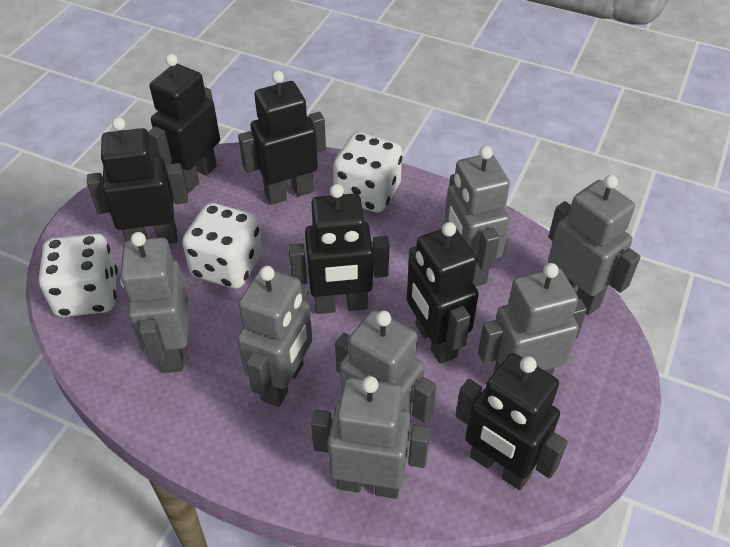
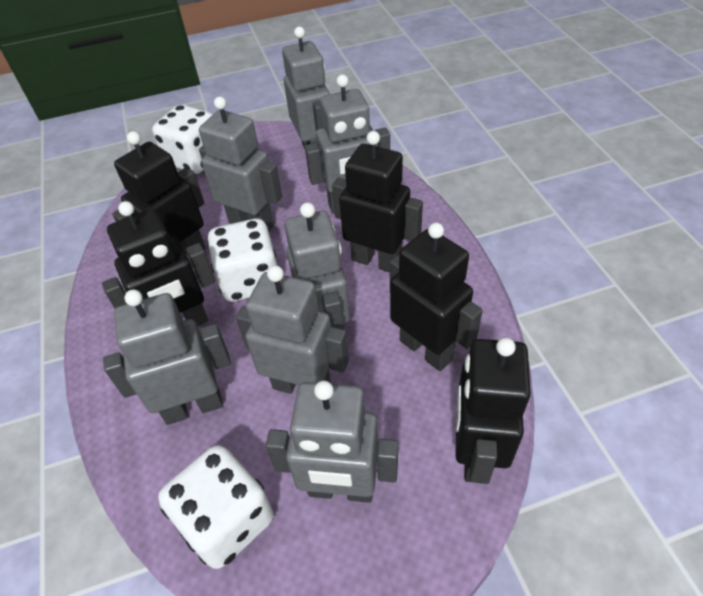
black robot: [87,117,188,244] [148,54,220,193] [238,71,326,205] [289,184,390,314] [407,222,479,364] [455,353,568,490] = 6 -> [102,201,215,327] [112,131,206,255] [332,131,423,273] [390,223,483,371] [455,337,531,484] = 5

